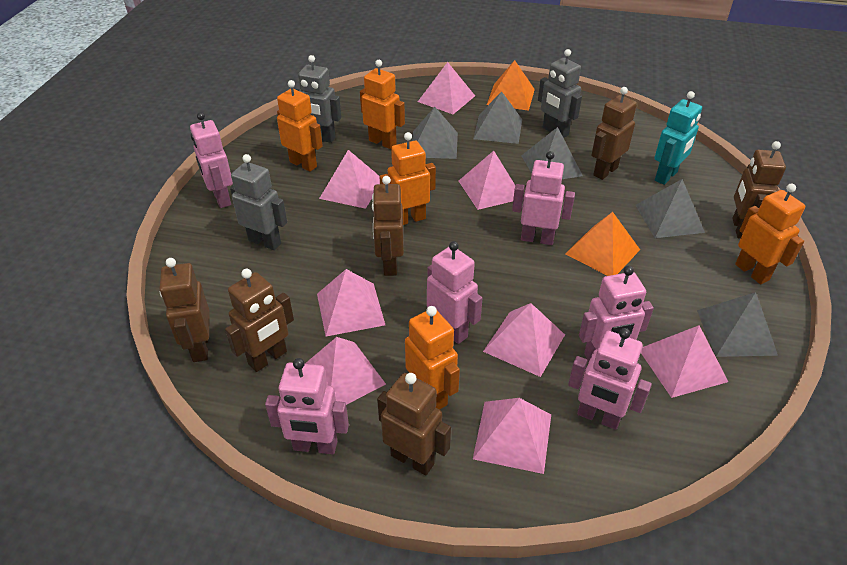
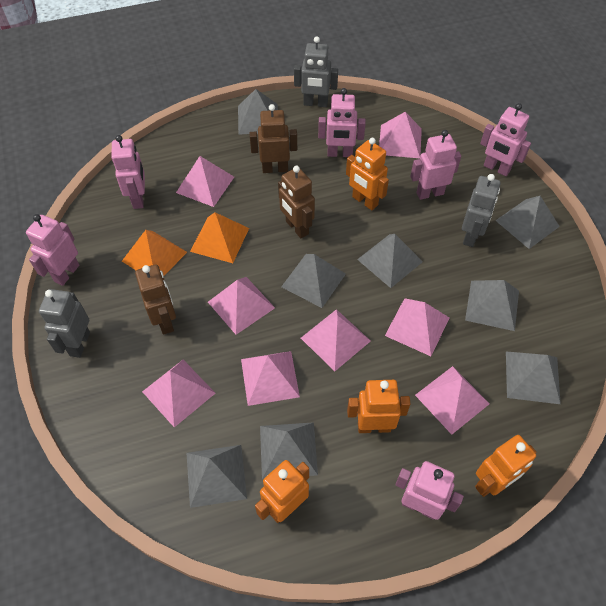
brown robot: [160,258,210,362] [225,269,294,372] [372,176,404,276] [377,373,451,476] [591,87,637,180] [732,141,786,239] = 6 -> [135,264,176,335] [250,104,297,173] [278,166,315,238] = 3
grey pyramid: [412,107,458,159] [473,91,522,144] [521,127,583,179] [635,179,705,238] [697,292,778,357] = 5 -> [187,445,247,508] [238,89,278,135] [260,422,318,479] [281,254,346,308] [357,234,423,288] [465,280,519,331] [495,196,560,249] [506,351,561,404] = 8
orange robot: [277,80,323,172] [360,60,405,149] [379,132,436,225] [405,306,460,410] [735,183,805,284] = 5 -> [255,460,309,523] [346,138,389,210] [347,380,411,433] [475,435,537,497] = 4
turquoise robot: [654,91,702,185] = 1 -> none = 0

